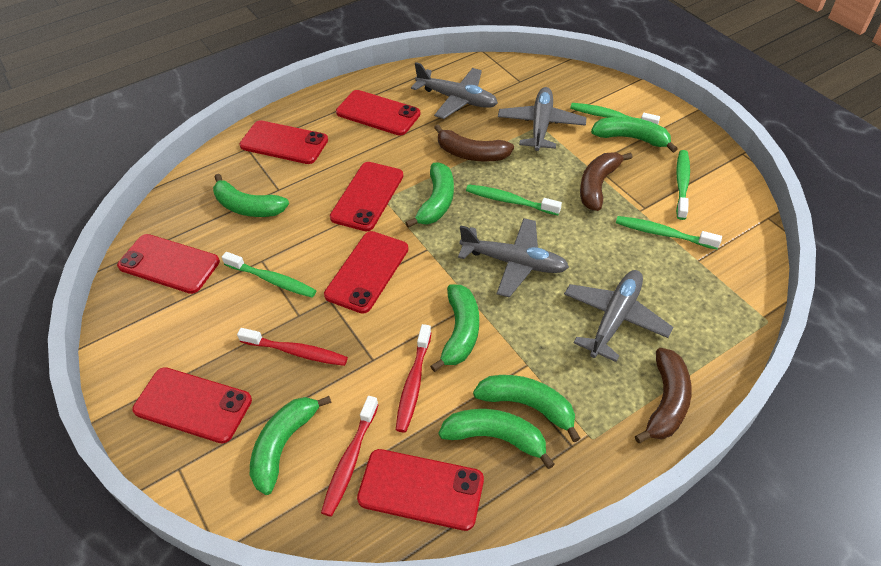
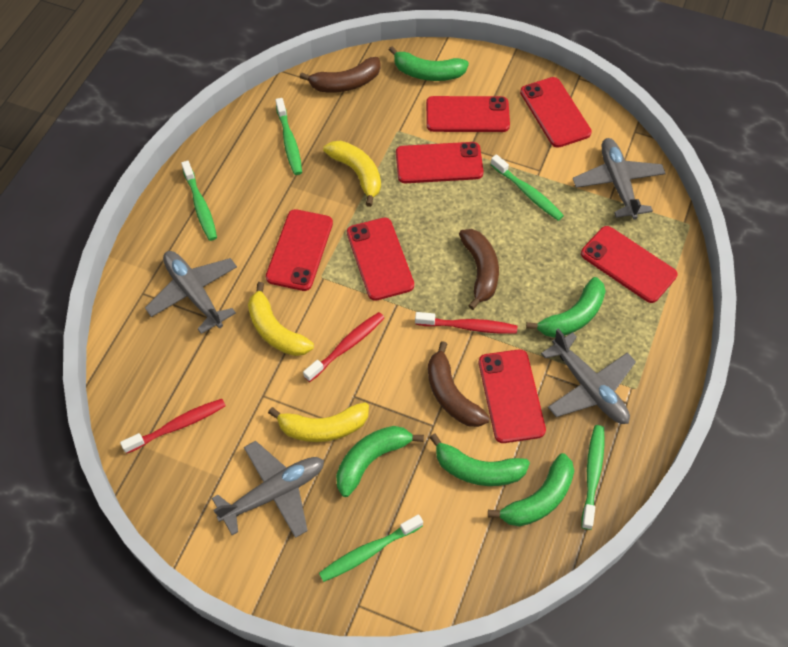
green banana: [213,174,289,217] [250,396,332,495] [405,162,454,228] [430,284,479,372] [439,409,555,469] [473,375,581,442] [591,117,677,153] = 7 -> [336,426,424,497] [389,46,469,81] [429,433,530,486] [488,453,574,526] [526,277,606,338] = 5
yellow banana: none = 0 -> [248,282,314,356] [268,402,369,442] [323,141,381,207] = 3

